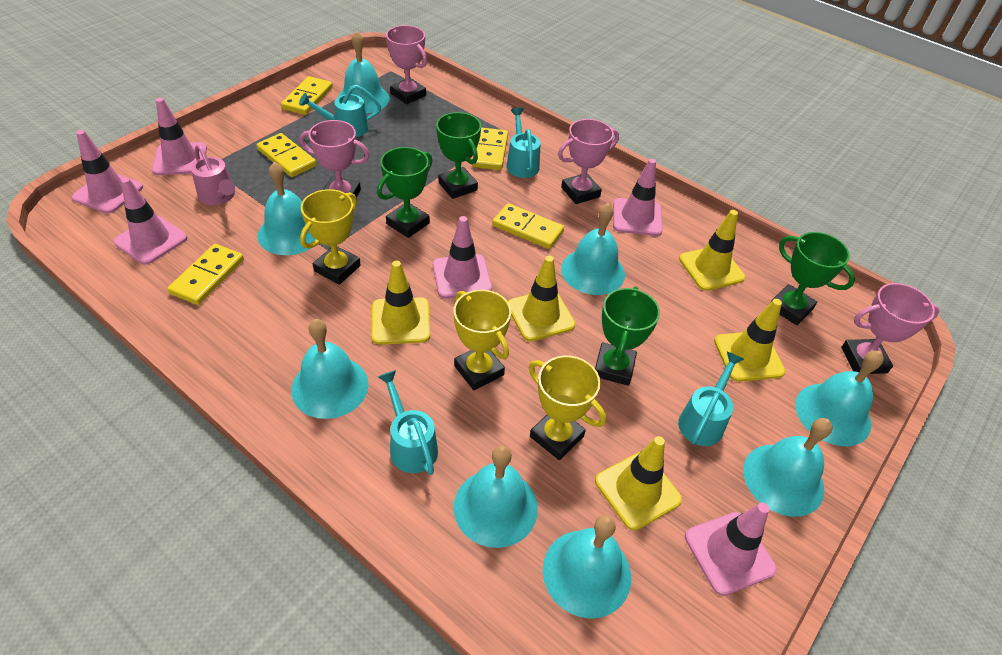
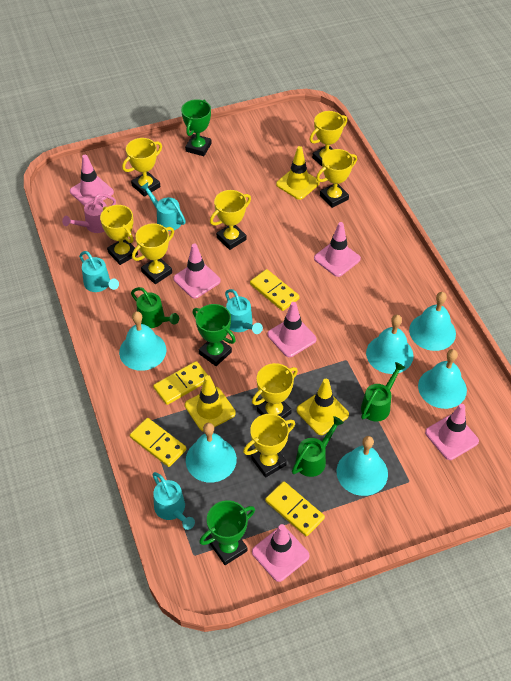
green trophy: [377,147,433,238] [436,112,481,199] [595,287,660,386] [770,232,855,325] = 4 -> [181,99,212,156] [192,304,236,366] [199,500,255,565] = 3
green watering can: none = 0 -> [131,287,179,328] [292,416,344,477] [361,362,406,422] = 3
pink trophy: [300,120,370,197] [386,25,427,104] [558,119,619,204] [841,283,939,374] = 4 -> none = 0
turquoise bell: [258,162,315,255] [291,319,368,419] [338,31,389,113] [454,446,538,548] [543,515,631,619] [561,203,625,295] [743,418,833,517] [795,351,884,446] = 8 -> [119,311,166,371] [186,423,237,483] [336,436,388,496] [366,315,414,374] [409,292,456,351] [418,349,467,409] = 6
yellow domino: [168,244,244,305] [256,133,317,177] [281,76,333,115] [472,128,508,170] [492,203,564,249] = 5 -> [130,418,187,467] [153,361,208,405] [250,269,300,311] [265,481,325,536] = 4
yellow traffic cone: [372,260,430,344] [508,256,576,341] [595,436,682,531] [679,210,745,291] [714,299,785,382] = 5 -> [185,375,236,432] [276,146,320,200] [297,379,349,435] = 3
yellow trophy: [300,189,361,285] [454,290,511,390] [529,356,606,460] = 3 -> [100,205,138,265] [122,138,162,197] [132,223,174,284] [210,190,251,250] [243,414,295,478] [252,363,298,419] [310,111,347,166] [316,149,357,208] = 8

